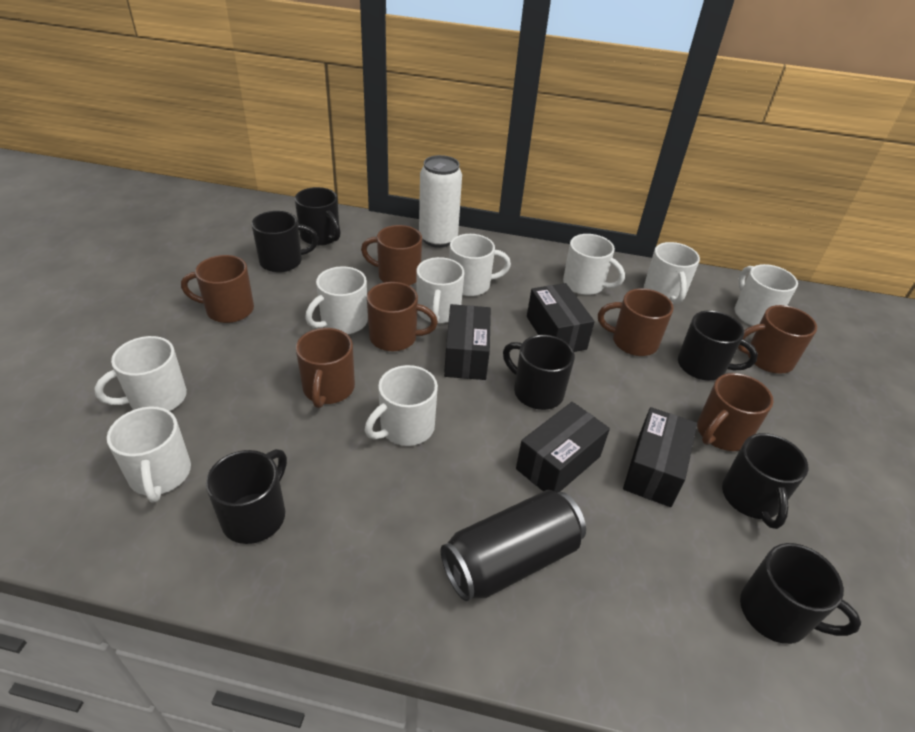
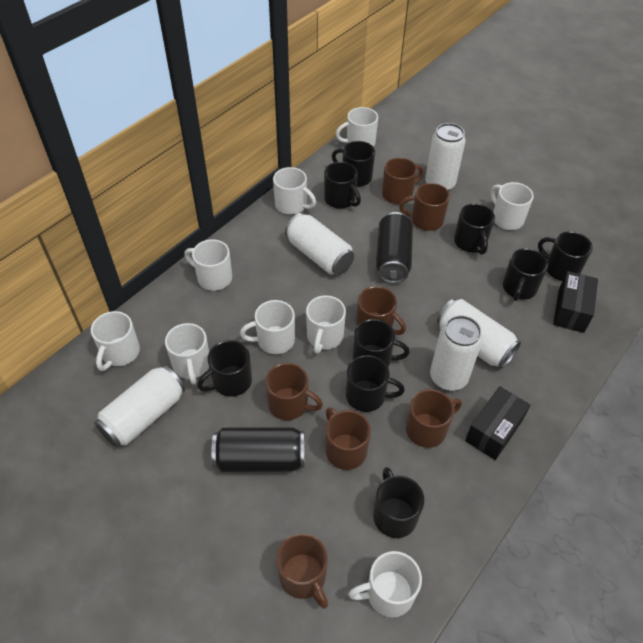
black box: [444,304,491,380] [516,402,610,493] [527,283,595,352] [623,407,697,507] = 4 -> [465,386,530,460] [553,271,598,333] = 2
black can: [441,490,586,601] = 1 -> [212,427,304,472] [376,212,413,283] = 2
black mug: [206,449,287,544] [251,211,318,273] [295,187,341,246] [503,335,575,410] [678,310,758,380] [722,433,808,529] [740,543,861,644] = 7 -> [197,340,252,397] [324,162,361,209] [332,141,375,187] [346,355,405,412] [353,319,410,366] [373,467,424,538] [454,203,495,255] [503,248,548,301] [538,231,593,281] = 9
white can: [419,155,462,248] = 1 -> [95,365,185,447] [285,213,354,275] [425,123,466,191] [430,315,482,391] [437,299,521,369] = 5

